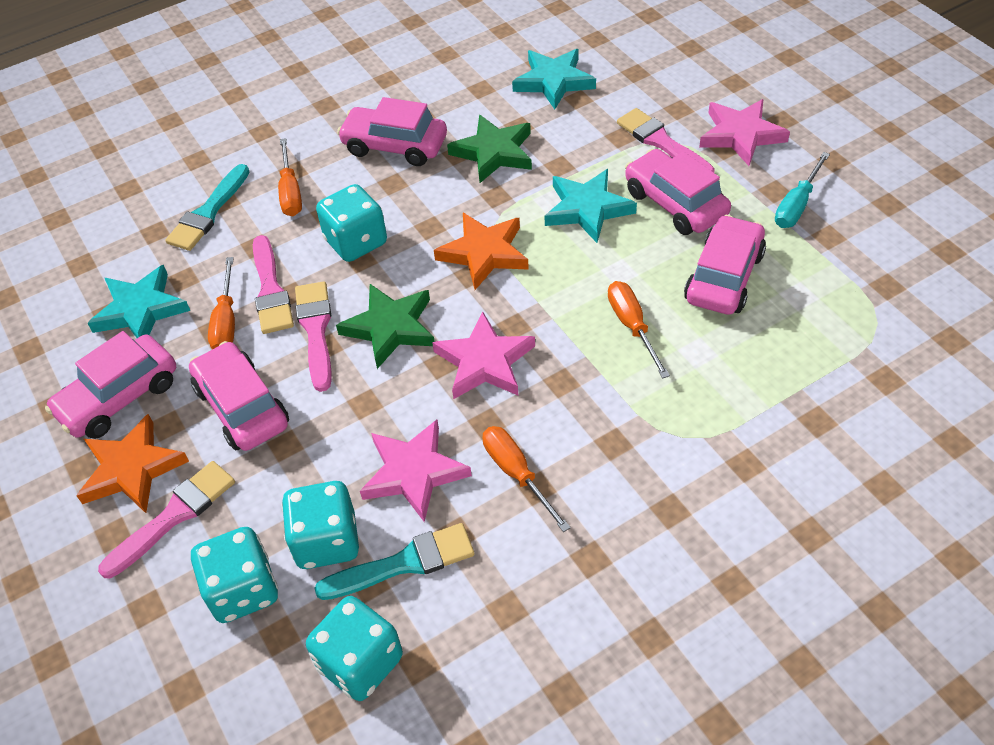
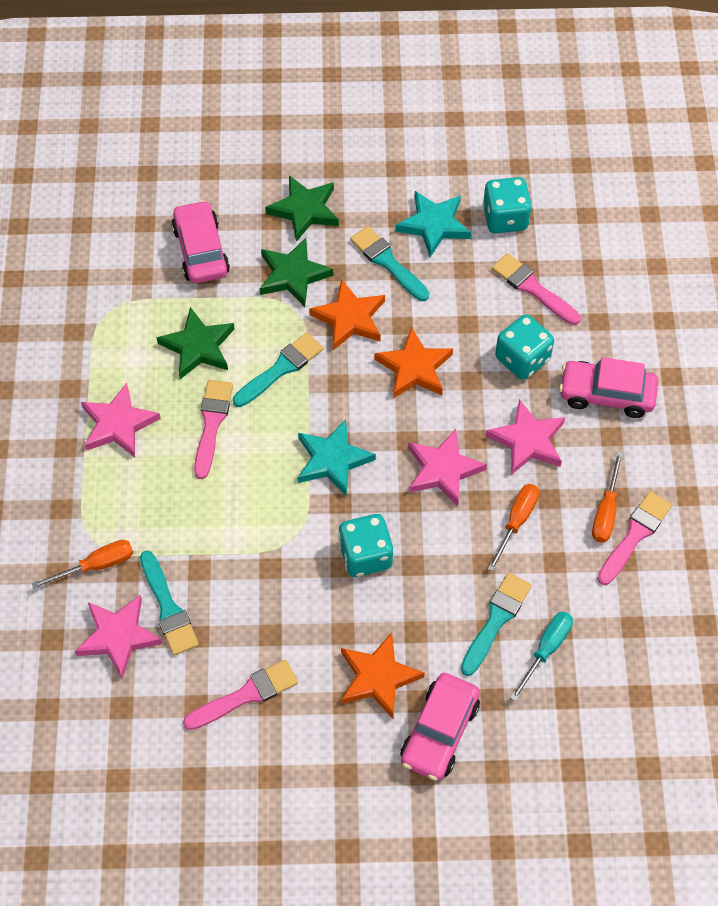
green star: [336,284,435,369] [447,115,532,183] = 2 -> [156,307,234,379] [259,238,333,307] [265,175,339,242] = 3
orange screwdriver: [208,257,235,349] [278,138,302,216] [482,426,571,532] [608,281,670,378] = 4 -> [31,540,133,589] [488,484,539,572] [592,451,623,542] = 3
orange star: [76,414,189,513] [434,213,529,290] = 2 -> [309,279,385,350] [341,632,425,719] [374,327,453,398] = 3
pink car: [45,331,176,439] [189,341,289,451] [337,97,447,166] [625,149,731,235] [684,215,766,315] = 5 -> [172,200,230,283] [400,673,480,781] [559,357,658,418] = 3
pink star: [360,420,472,522] [432,311,535,399] [699,99,790,166] = 3 -> [74,595,163,679] [81,383,161,458] [408,429,487,506] [486,399,565,475] = 4
turquoise brush: [165,164,249,251] [314,523,474,600] = 2 -> [140,551,199,656] [233,333,323,407] [350,226,429,301] [461,572,532,676] = 4
turquoise dice: [191,527,278,623] [282,481,359,569] [306,596,403,701] [316,184,387,262] = 4 -> [338,514,393,577] [483,177,532,233] [495,314,554,380] = 3
turquoise star: [87,265,190,338] [512,49,596,110] [545,169,637,243] = 3 -> [298,419,376,496] [396,191,471,257] = 2

